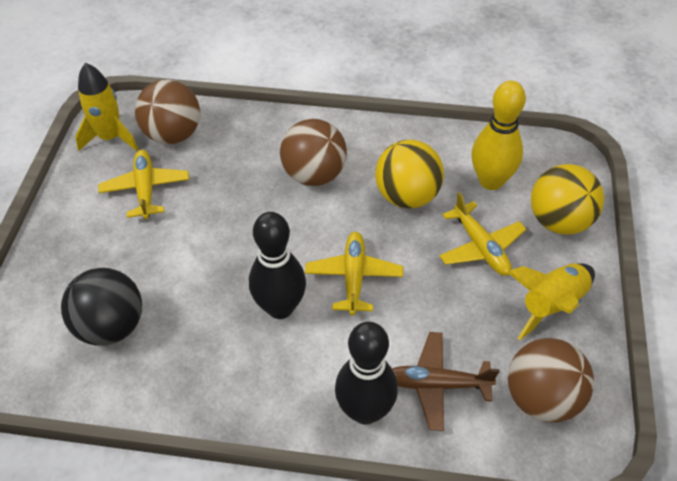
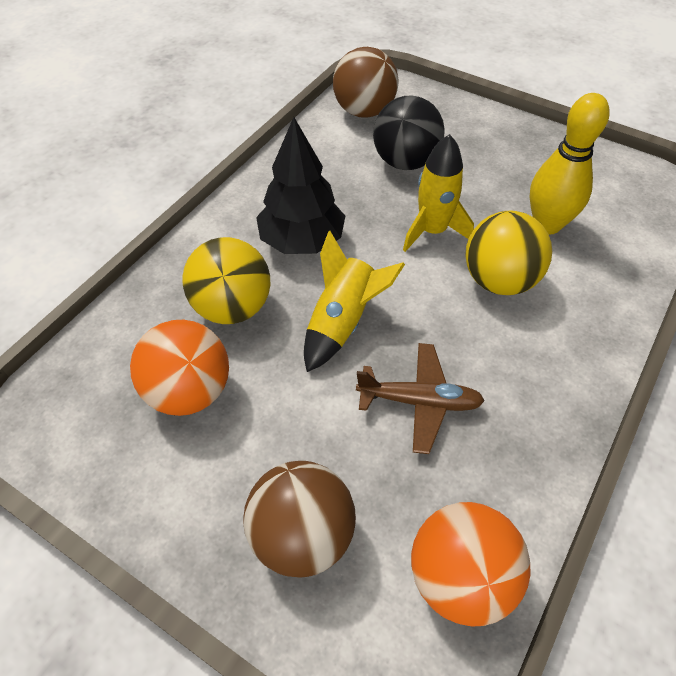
black bowling pin: [249,212,306,319] [335,322,398,425] = 2 -> none = 0
black tree: none = 0 -> [256,117,345,254] = 1
brown ball: [135,80,200,144] [280,119,347,186] [508,338,594,423] = 3 -> [244,461,356,578] [333,47,399,118] = 2
orange ball: none = 0 -> [130,320,229,416] [411,502,530,626] = 2
yellow plane: [98,150,189,219] [305,232,403,316] [439,192,526,276] = 3 -> none = 0

